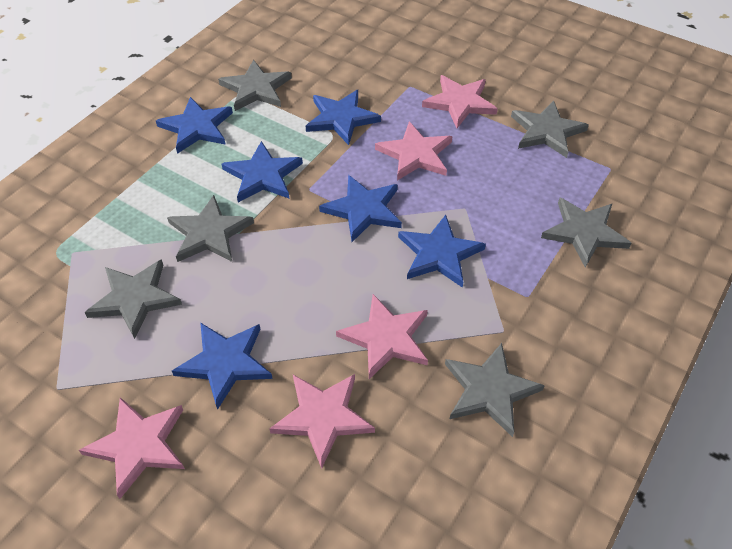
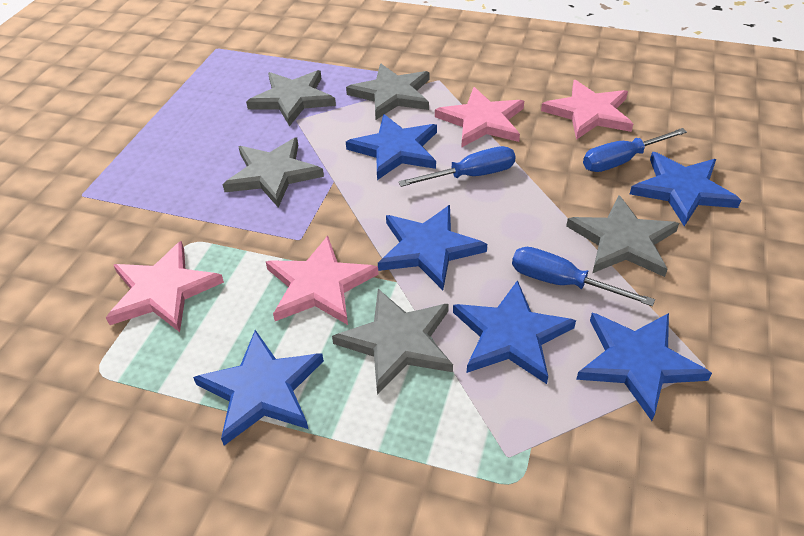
blue screwdriver: none = 0 -> [398,146,516,187] [512,247,655,306] [583,128,687,172] = 3
grey star: [84,259,182,339] [167,195,254,262] [218,60,292,111] [445,343,545,437] [511,101,589,158] [541,198,632,268] = 6 -> [223,138,324,208] [246,70,336,127] [332,289,453,395] [346,64,429,120] [566,195,679,277] = 5
pink star: [79,397,185,499] [269,374,375,469] [336,294,428,379] [375,121,453,180] [422,75,498,128] = 5 -> [106,241,224,332] [266,236,379,325] [435,87,524,148] [541,80,633,140] = 4

